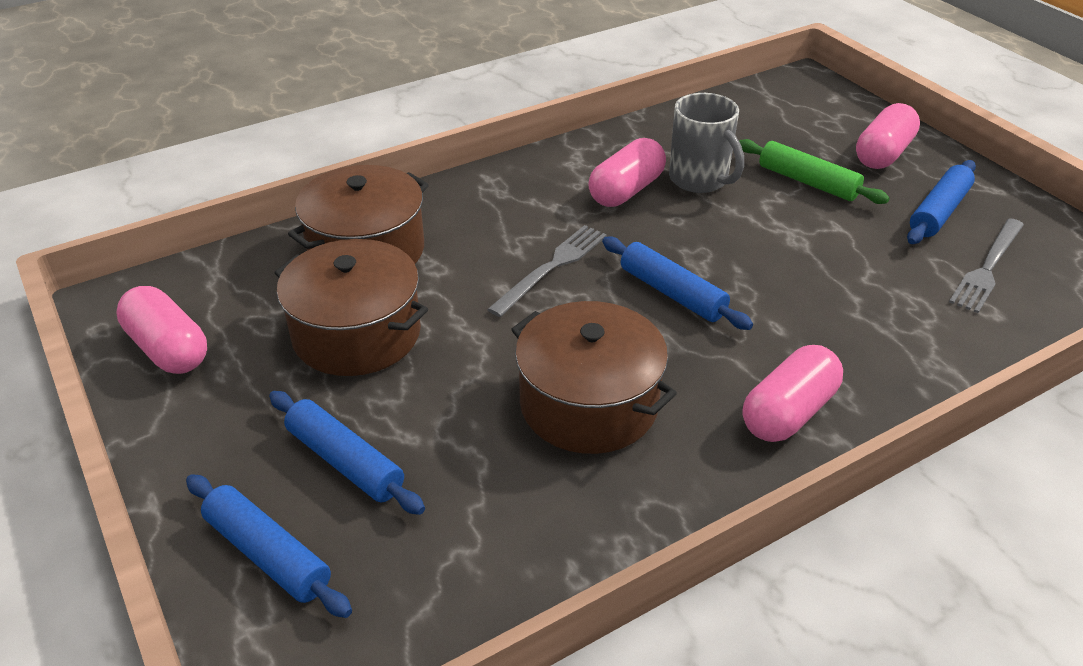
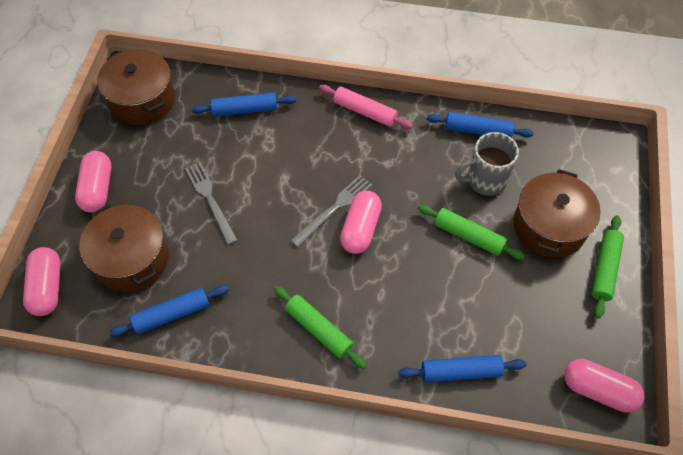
green rolling pin: [739,139,890,204] = 1 -> [274,286,367,369] [418,205,525,260] [592,215,624,318] = 3
pink rolling pin: none = 0 -> [319,85,413,129] = 1

